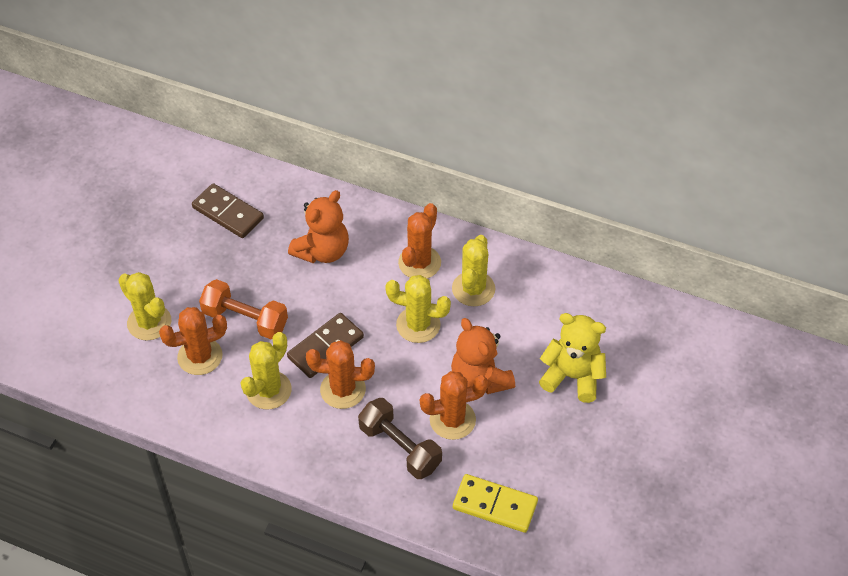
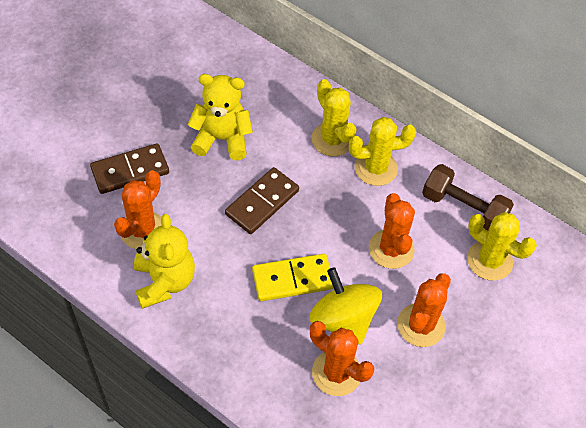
orange dumbbell: [199,279,288,339] = 1 -> none = 0
orange teddy bear: [288,190,349,263] [451,318,515,394] = 2 -> none = 0
yellow cactus: [118,272,171,340] [241,332,292,410] [385,275,451,343] [452,235,495,306] = 4 -> [311,79,356,156] [349,117,416,186] [467,212,537,281] = 3
yellow spinning top: none = 0 -> [309,267,382,345] = 1
yellow teddy bear: [539,313,606,403] = 1 -> [134,214,195,309] [187,74,253,161] = 2

